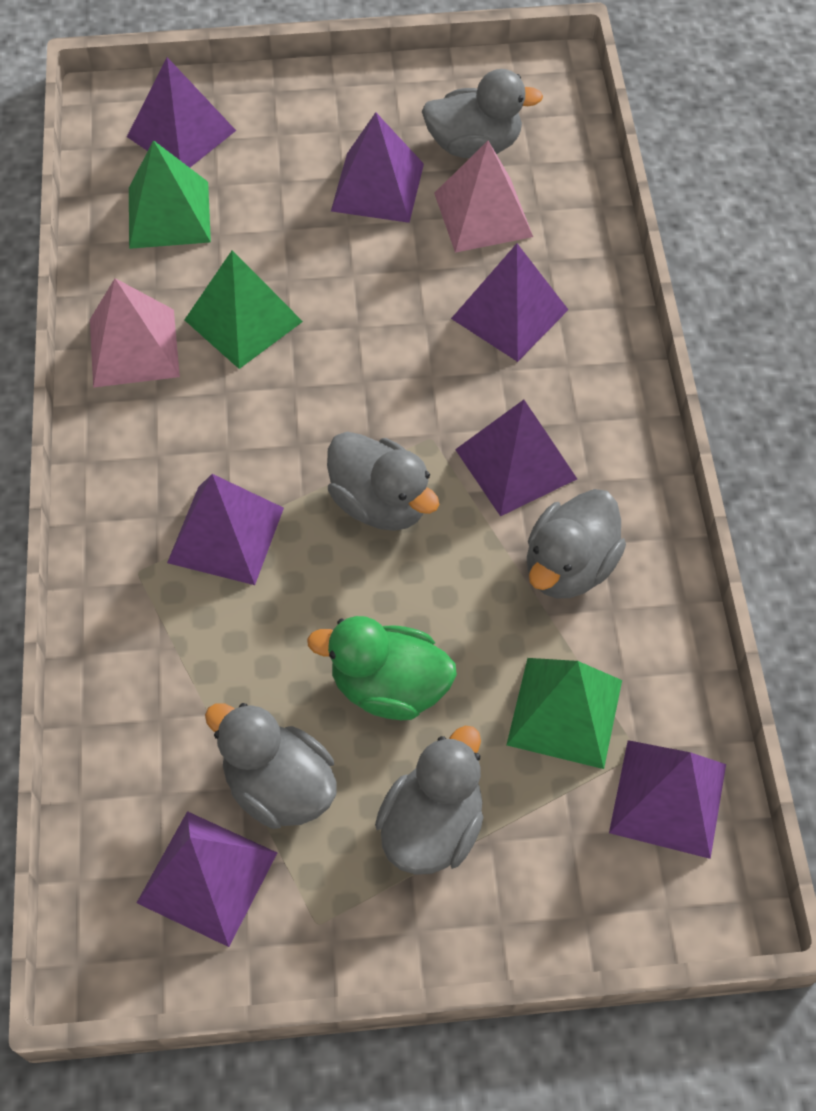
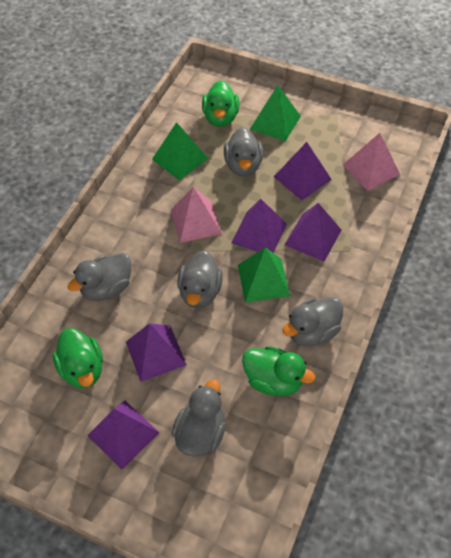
green duck: [307,616,457,720] = 1 -> [53,328,103,388] [202,80,239,127] [242,346,315,396] = 3
purple pyramid: [127,57,236,168] [137,811,277,947] [167,474,284,585] [331,112,424,223] [451,243,568,362] [455,400,577,516] [609,740,726,859] = 7 -> [87,401,160,470] [126,323,187,382] [231,199,287,253] [274,142,332,200] [284,203,341,262] = 5

